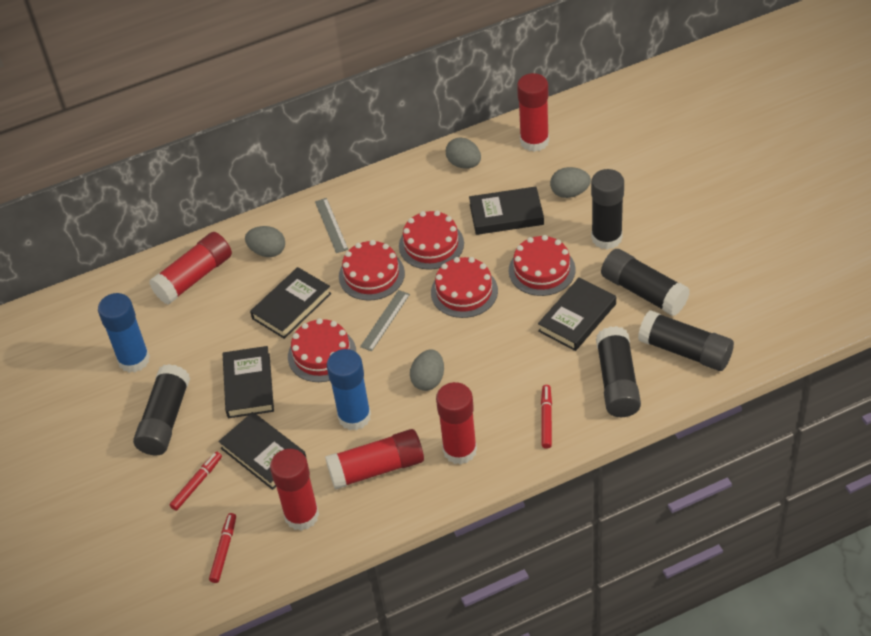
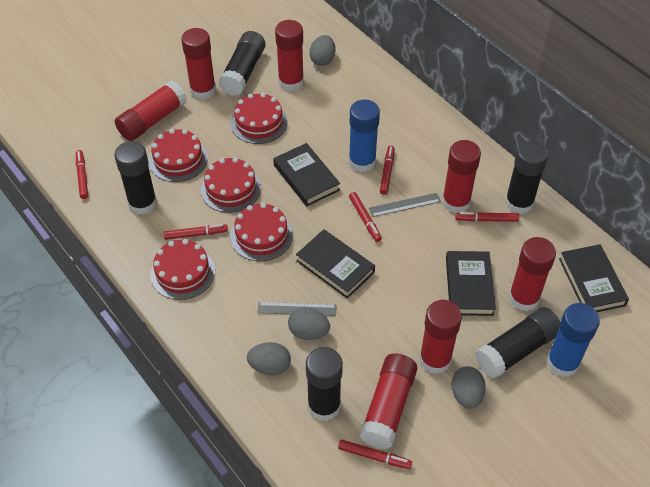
black book: [218,412,307,490] [223,346,274,418] [250,267,331,339] [469,186,544,235] [538,277,616,351] = 5 -> [273,143,340,207] [296,229,375,299] [446,251,496,316] [559,244,629,312] = 4
red glue stick: [149,232,232,305] [270,449,319,531] [325,429,424,490] [436,382,477,464] [517,73,549,152] = 5 -> [115,80,187,141] [181,28,216,100] [275,20,304,91] [360,353,417,449] [419,300,462,374] [442,140,481,213] [509,237,556,311] = 7
red marker: [169,452,222,511] [209,513,236,583] [541,385,552,449] = 3 -> [76,150,88,199] [163,224,228,240] [338,440,412,469] [349,192,382,242] [380,146,395,195] [455,212,519,222] = 6

